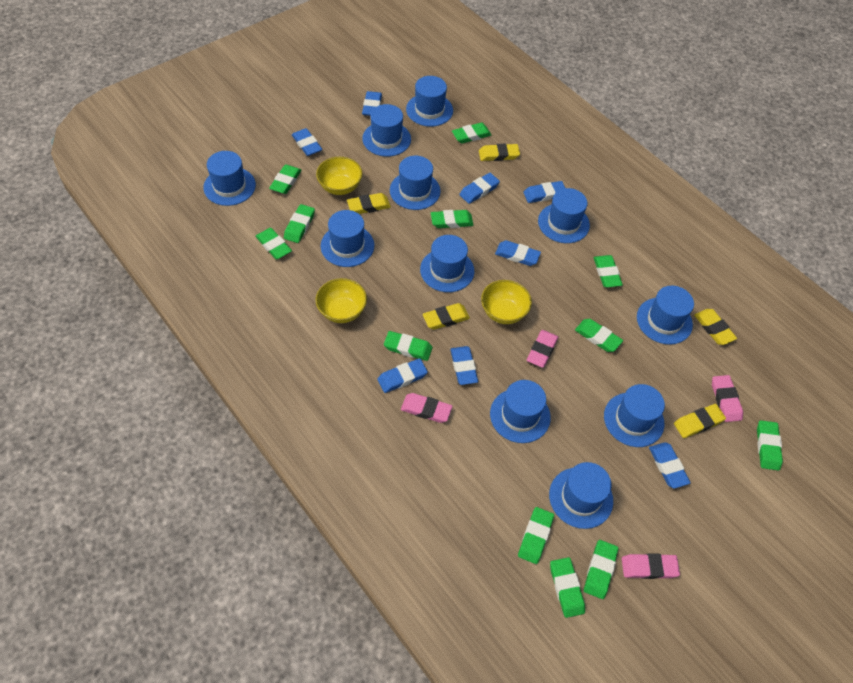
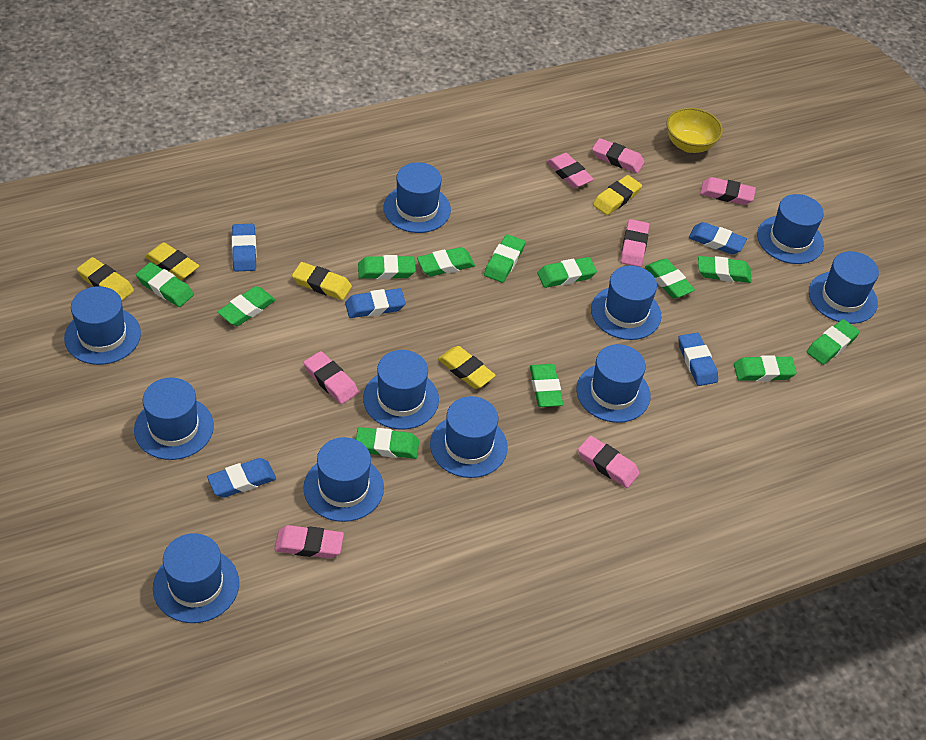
blue eraser: [292,128,322,156] [362,91,382,116] [377,358,428,393] [450,346,478,385] [459,173,500,204] [495,240,541,266] [523,181,565,203] [649,442,691,489] = 8 -> [207,458,276,498] [232,224,257,271] [345,288,406,318] [678,332,718,386] [689,222,747,255] = 5
pink eraser: [401,393,452,423] [527,330,558,368] [622,553,680,579] [712,375,743,422] = 4 -> [274,525,344,558] [304,351,359,404] [547,153,594,188] [578,436,640,488] [592,138,645,173] [620,219,649,267] [700,177,756,205] = 7
yellow bowl: [315,278,367,323] [316,157,362,195] [481,280,532,324] = 3 -> [667,108,723,153] = 1

